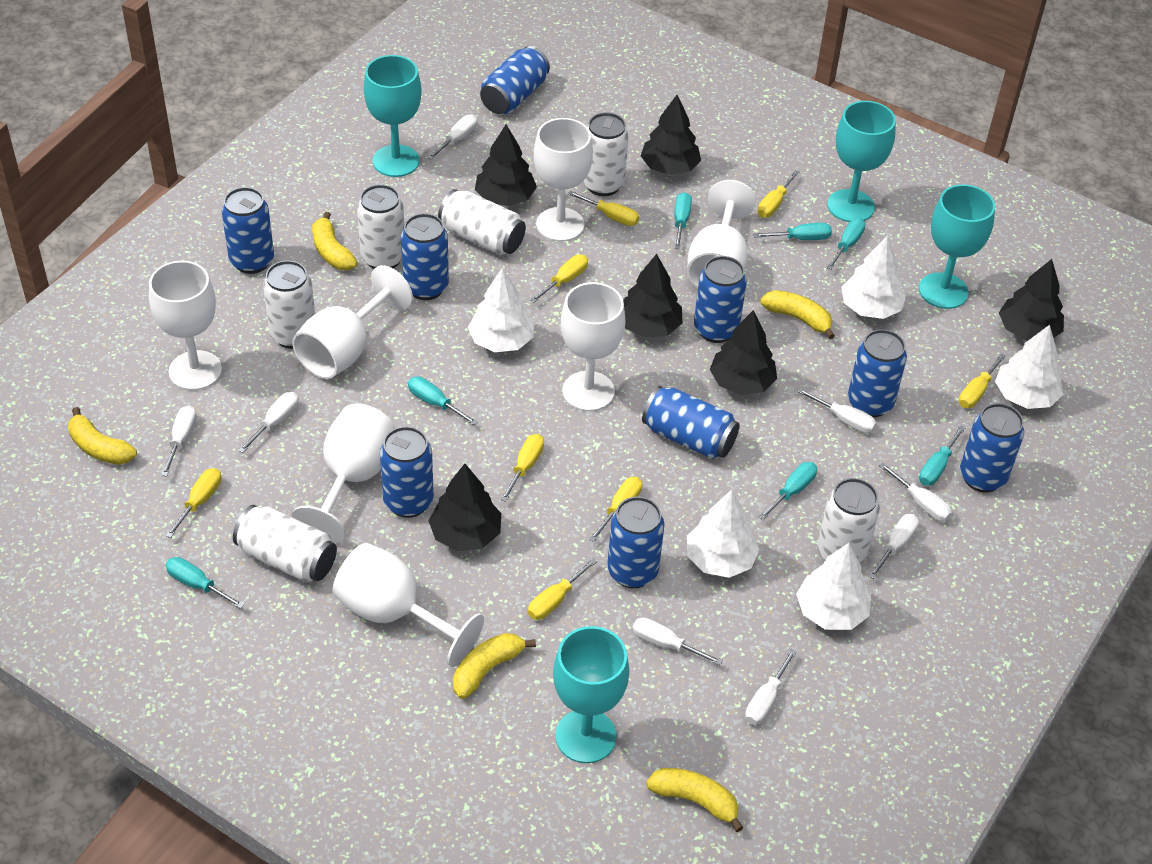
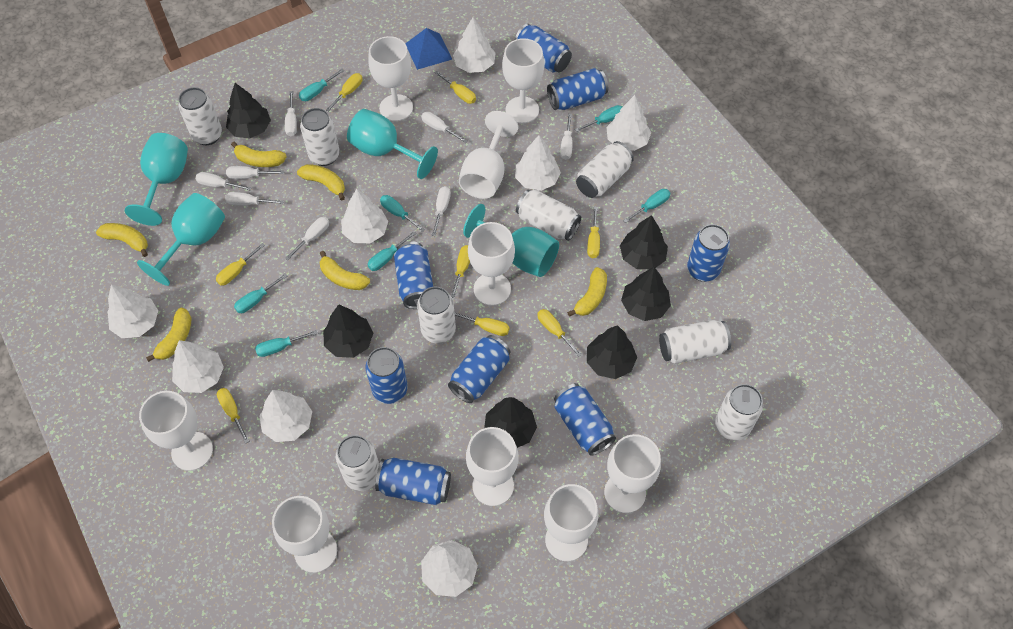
blue can: [222,187,274,274] [380,426,434,518] [401,213,449,300] [480,46,550,114] [607,497,664,589] [642,386,740,459] [694,256,747,343] [848,329,907,418] [960,403,1024,493] = 9 -> [365,347,408,404] [375,458,451,505] [394,242,433,309] [448,335,510,403] [515,24,572,73] [547,68,608,110] [554,383,616,456] [687,224,730,282] = 8
blue pyramid: none = 0 -> [405,28,452,70] = 1
white can: [233,505,337,582] [263,260,315,349] [357,184,404,269] [438,189,526,255] [583,112,629,196] [817,478,880,564] = 6 -> [179,87,222,145] [300,108,340,166] [336,435,379,491] [417,286,456,344] [516,189,581,241] [576,141,634,198] [659,320,731,364] [715,384,763,441] = 8
white goblet: [149,261,222,390] [291,404,395,543] [292,265,413,379] [332,543,484,667] [534,118,593,242] [561,282,626,411] [687,180,756,288] = 7 -> [139,391,213,471] [272,496,337,573] [368,36,413,121] [459,111,518,199] [466,427,519,506] [468,222,515,306] [502,38,544,123] [544,484,598,561] [604,434,661,513] = 9
white tree: [468,268,534,352] [687,490,760,578] [796,543,871,630] [841,236,906,319] [995,325,1063,409] = 5 -> [107,285,158,338] [172,340,224,393] [259,390,312,442] [341,189,388,243] [421,540,478,597] [453,17,496,73] [515,135,561,191] [607,95,651,151] = 8
yellow banana: [68,407,137,465] [312,212,358,270] [453,633,536,699] [646,768,744,832] [760,290,835,339] = 5 -> [96,223,148,257] [146,308,191,362] [231,142,287,167] [297,164,345,201] [320,251,370,290] [567,267,607,316] = 6

